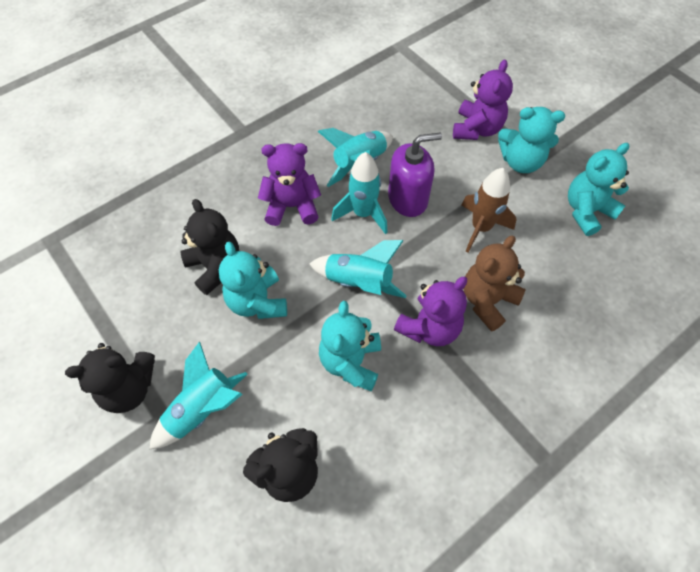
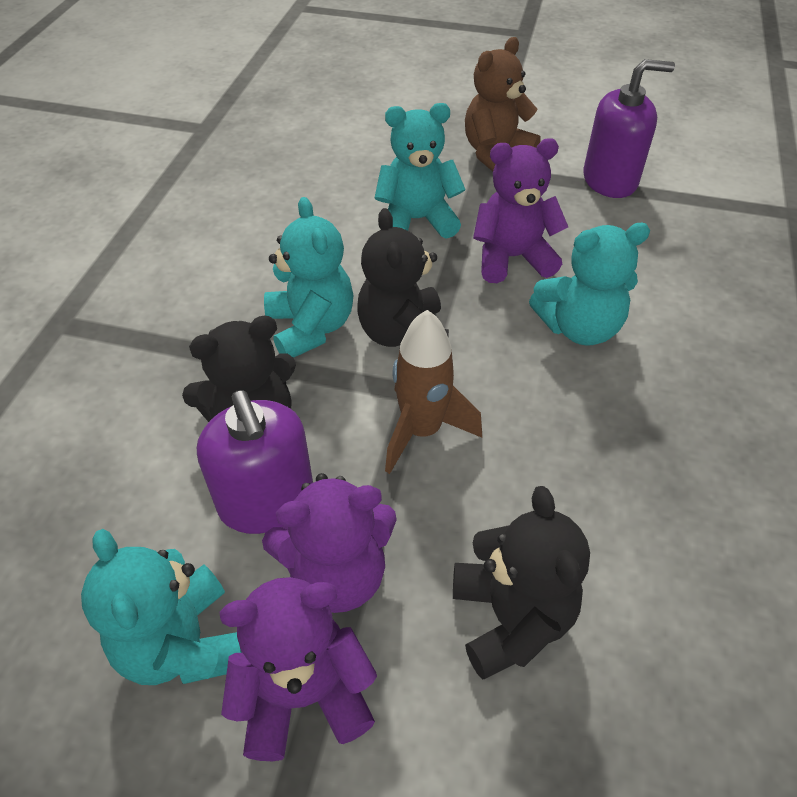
purple soap dispenser: [388,132,442,217] = 1 -> [197,390,313,534] [583,59,675,198] = 2
turquoise rocket: [150,341,248,449] [309,240,407,298] [318,128,393,187] [331,152,388,234] = 4 -> none = 0

